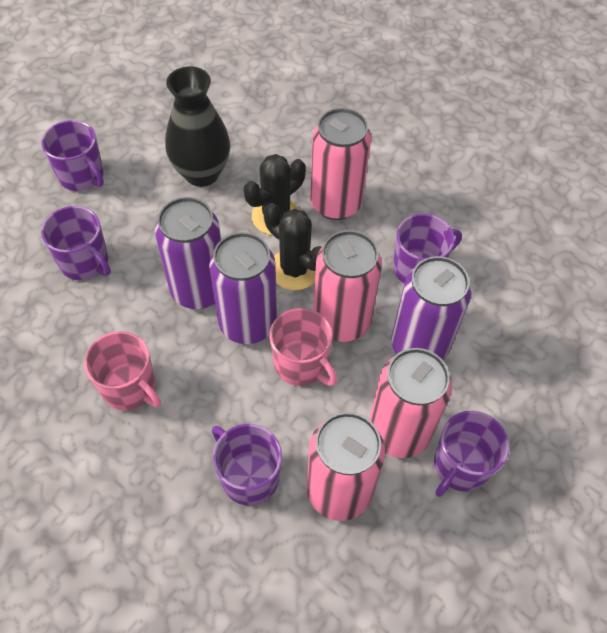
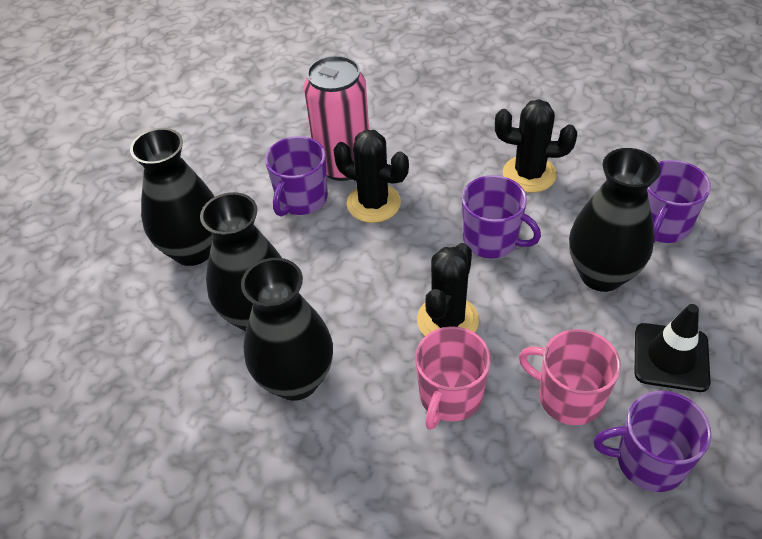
black cactus: [244,154,306,236] [264,203,322,290] = 2 -> [333,130,409,223] [417,243,479,336] [495,99,577,193] = 3
black traffic cone: none = 0 -> [635,304,711,392] = 1
black vase: [165,66,230,187] = 1 -> [130,128,214,266] [200,192,282,332] [241,258,333,401] [569,148,661,292] = 4
pink can: [306,412,385,521] [310,108,371,220] [313,230,382,342] [369,348,452,458] = 4 -> [304,55,369,181] = 1
purple can: [155,197,221,309] [209,232,277,344] [391,256,471,361] = 3 -> none = 0
purple mug: [41,120,104,191] [41,206,111,280] [212,424,282,506] [393,214,462,283] [434,411,509,497] = 5 -> [265,136,328,217] [462,175,541,258] [594,391,712,492] [647,160,711,243] = 4

